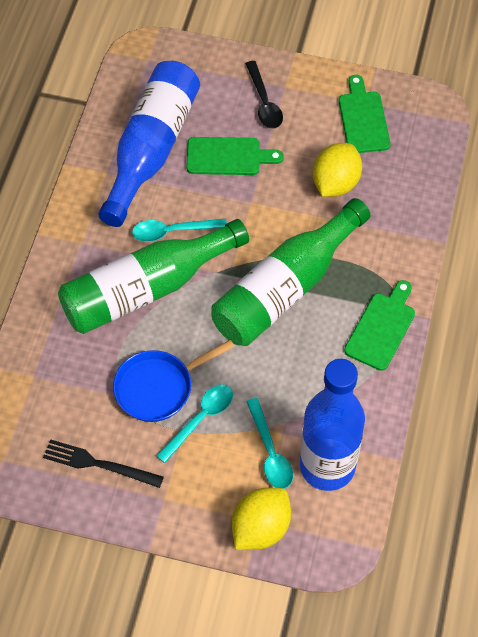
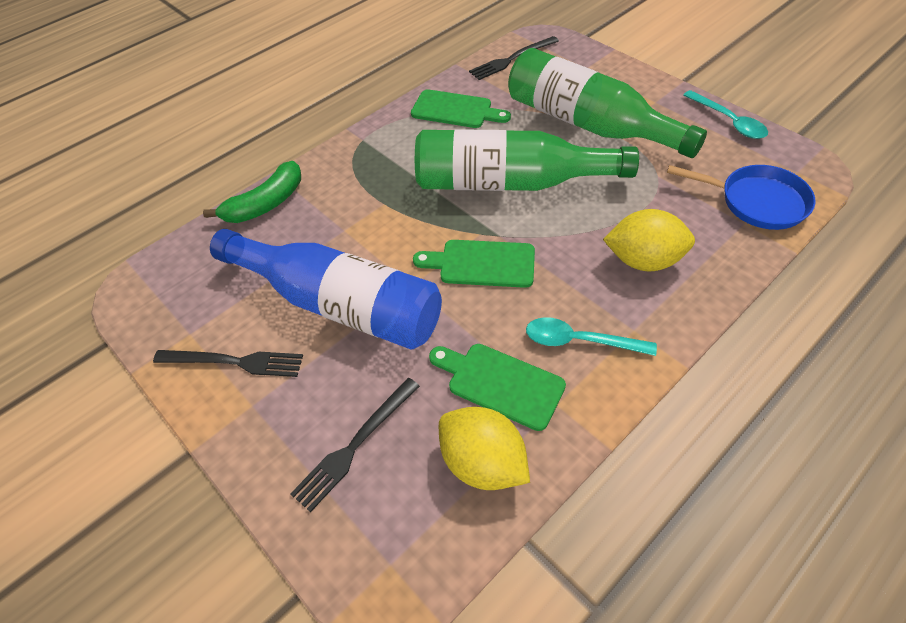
black fork: [43,439,164,488] = 1 -> [153,350,303,377] [290,378,420,512] [469,36,559,80] = 3
black spoon: [245,61,283,128] = 1 -> none = 0
blue bottle: [98,61,200,227] [300,359,365,491] = 2 -> [210,229,442,350] = 1
green banana: none = 0 -> [203,161,301,223] = 1
turquoise spoon: [132,219,227,242] [156,384,233,463] [246,398,293,489] = 3 -> [526,317,657,356] [683,90,768,139] = 2

